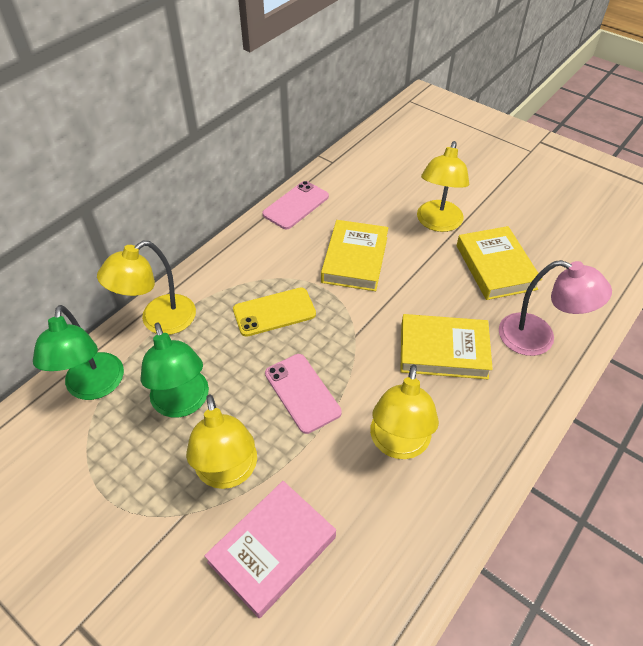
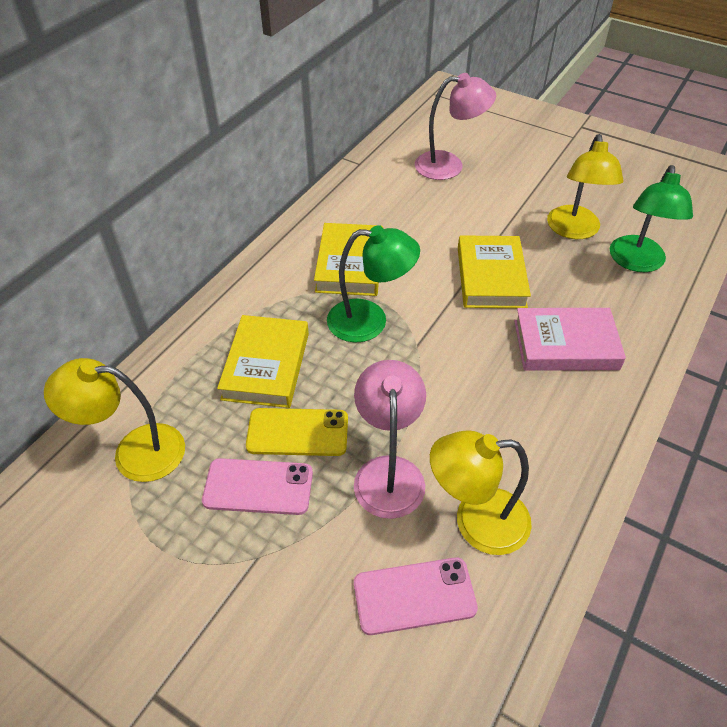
pink lamp: [499,260,612,356] = 1 -> [354,360,426,519] [415,73,496,180] = 2
yellow lamp: [97,241,196,335] [186,394,257,489] [370,365,439,459] [417,141,469,232] = 4 -> [44,358,185,482] [430,430,532,555] [547,134,624,239] = 3

